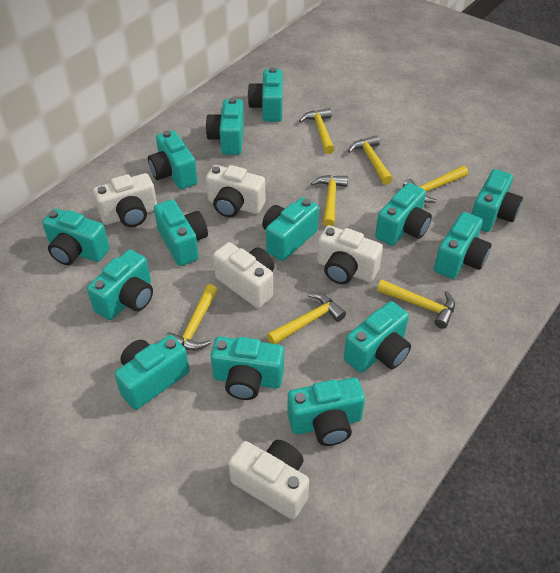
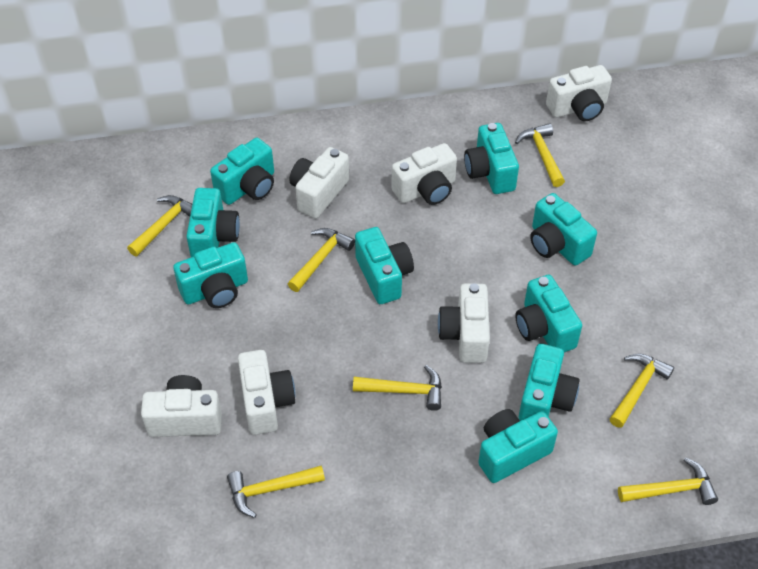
turquoise camera: [42,208,110,265] [87,249,153,320] [114,335,189,410] [148,130,198,189] [154,199,208,266] [206,98,244,155] [211,337,284,400] [248,67,282,122] [262,197,319,261] [287,377,365,446] [344,301,411,373] [375,183,432,246] [434,212,492,279] [472,169,523,232] = 14 -> [173,242,248,308] [186,188,240,257] [210,138,274,205] [355,227,414,304] [464,123,519,194] [478,409,558,483] [515,275,582,353] [518,344,580,421] [530,193,597,266] = 9
white camera: [93,173,157,227] [206,165,266,217] [213,242,274,308] [228,440,309,520] [317,225,383,284] = 5 -> [141,375,222,437] [238,350,296,435] [290,147,349,219] [391,143,457,205] [438,283,490,363] [546,65,612,121] = 6

